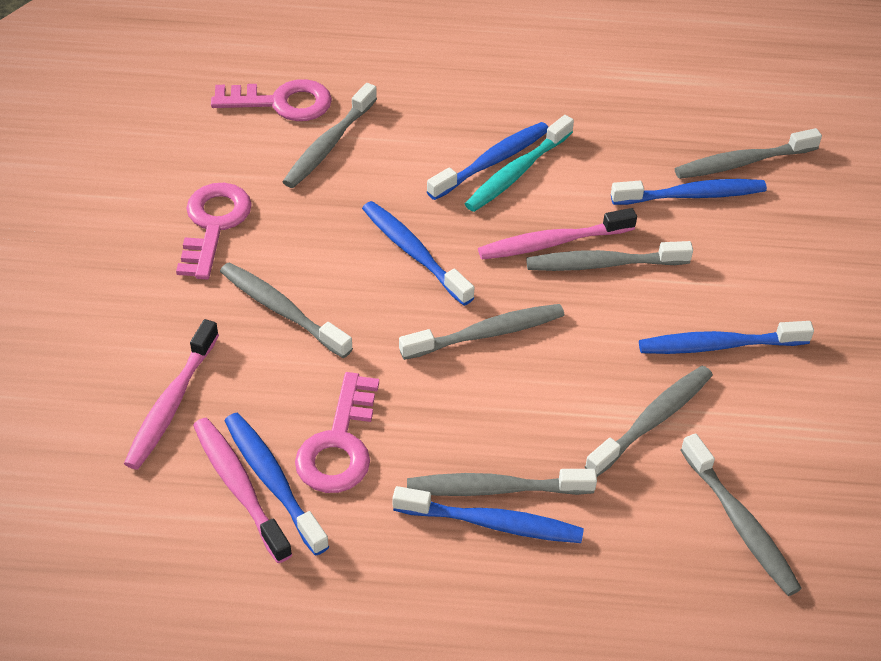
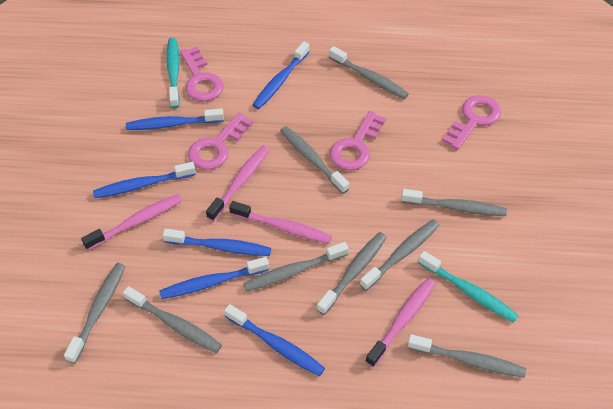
grey toothbrush: [220,262,353,358] [282,83,377,188] [399,304,565,360] [407,469,597,496] [526,241,693,271] [585,366,713,477] [675,128,822,179] [681,433,802,596] = 8 -> [64,263,125,364] [123,286,222,353] [243,242,349,291] [280,126,349,194] [317,232,387,315] [329,46,409,99] [360,219,439,291] [401,189,507,216] [407,334,526,378] = 9
pink key: [176,183,252,279] [211,79,332,121] [295,372,379,493] = 3 -> [180,47,223,101] [188,112,253,170] [330,111,386,170] [442,95,501,150] = 4
pink toothbrush: [124,319,219,470] [193,418,292,563] [478,208,637,260] = 3 -> [81,194,182,250] [206,145,270,221] [229,201,332,244] [365,278,436,367] = 4
turquoise toothbrush: [465,115,574,212] = 1 -> [166,38,180,108] [418,251,519,323] = 2

